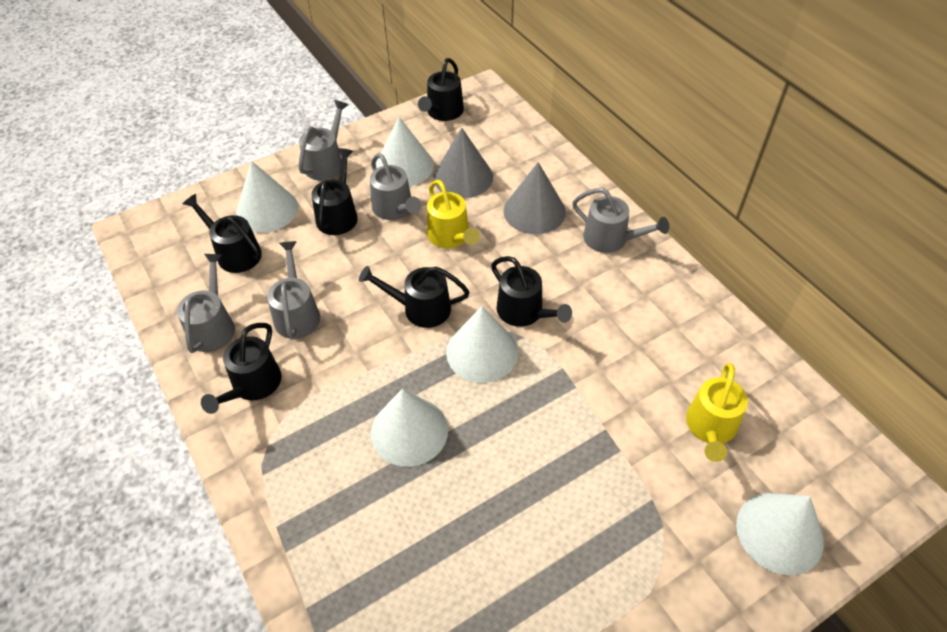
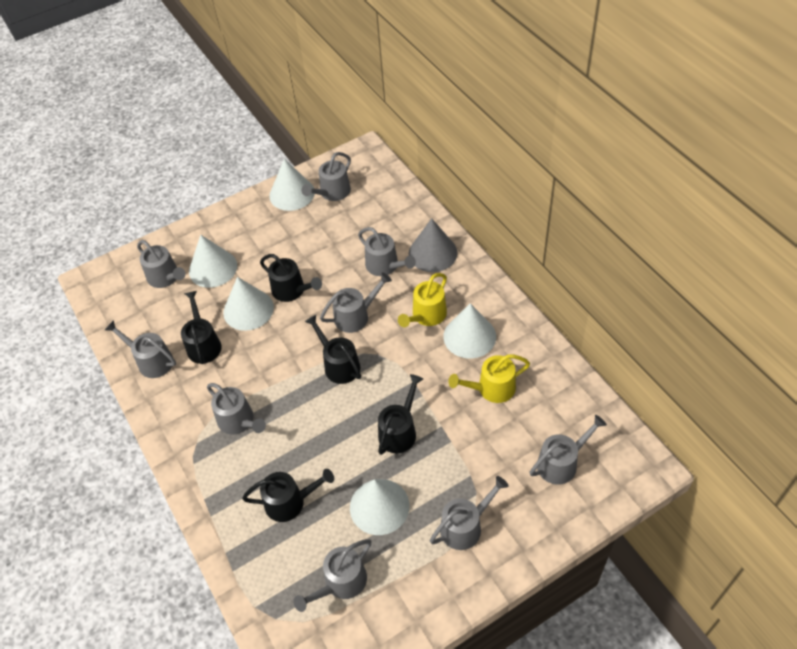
black watering can: [183,194,262,273] [201,323,282,414] [312,148,358,235] [359,266,470,328] [418,58,464,121] [491,256,572,327] = 6 -> [181,291,221,364] [242,469,334,522] [260,254,322,302] [305,315,361,384] [378,374,423,455] = 5
grey cone: [433,128,493,198] [504,162,566,234] = 2 -> [409,218,458,272] = 1
grey watering can: [177,254,235,353] [267,241,320,339] [299,100,348,180] [370,153,421,220] [572,188,669,253] = 5 -> [105,320,176,378] [137,240,185,288] [207,383,266,435] [293,539,371,612] [302,152,351,201] [320,272,392,333] [358,227,416,276] [430,476,509,550] [530,415,607,485] = 9

